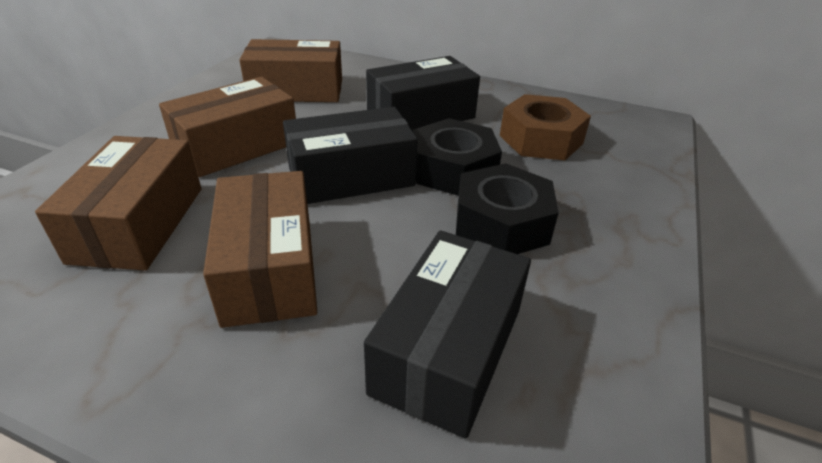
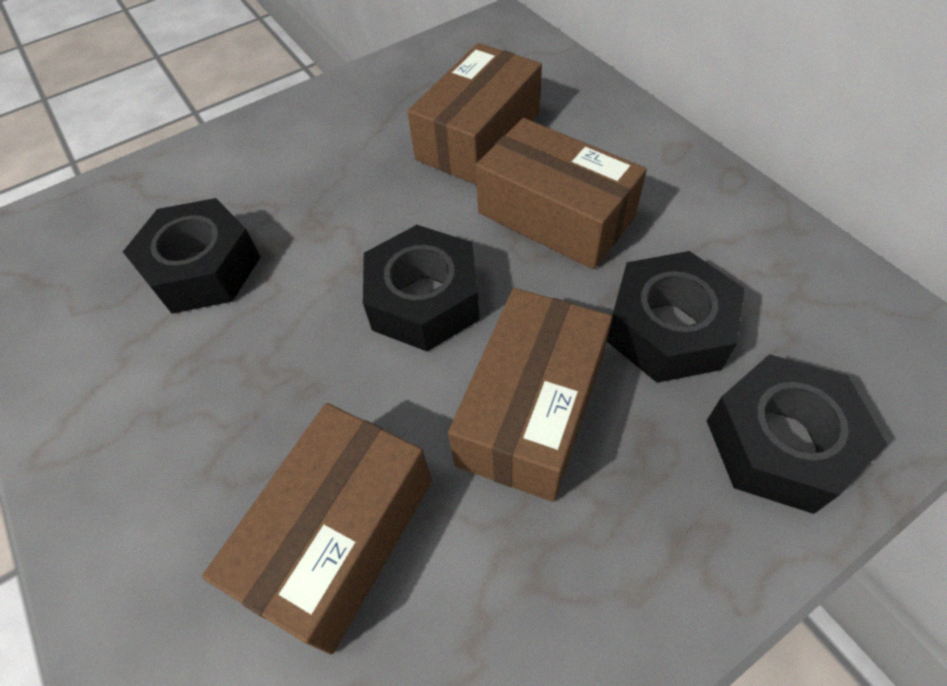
black box: [283,107,418,204] [364,230,531,439] [366,56,480,131] = 3 -> none = 0
black nut: [413,118,502,196] [456,163,559,254] = 2 -> [123,198,261,314] [363,225,480,352] [607,251,745,383] [707,354,888,514] = 4
brown nut: [500,94,591,160] = 1 -> none = 0

